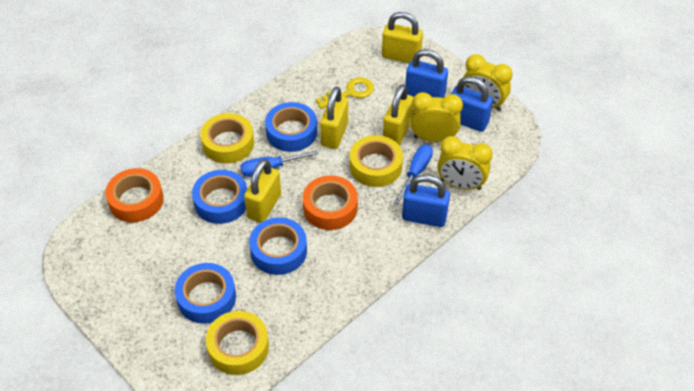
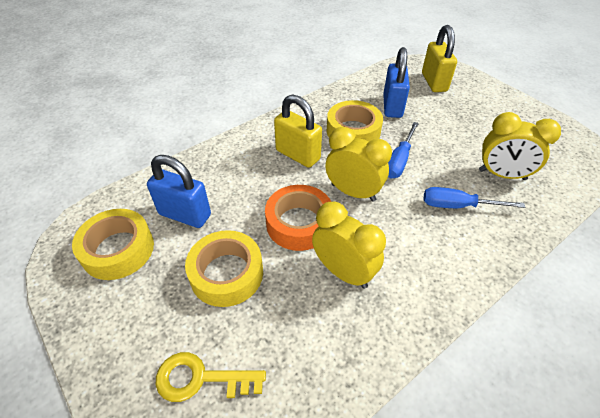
blue padlock: [402,174,450,227] [405,49,448,98] [451,76,493,132] = 3 -> [147,155,211,228] [383,47,410,118] = 2
blue tape: [175,263,236,324] [192,170,247,224] [249,217,307,275] [265,102,317,152] = 4 -> none = 0
orange tape: [105,168,164,222] [303,175,358,230] = 2 -> [265,185,331,251] = 1
yellow padlock: [244,159,281,223] [320,86,348,149] [382,12,423,63] [383,84,413,145] = 4 -> [274,95,322,168] [422,25,457,92] = 2

